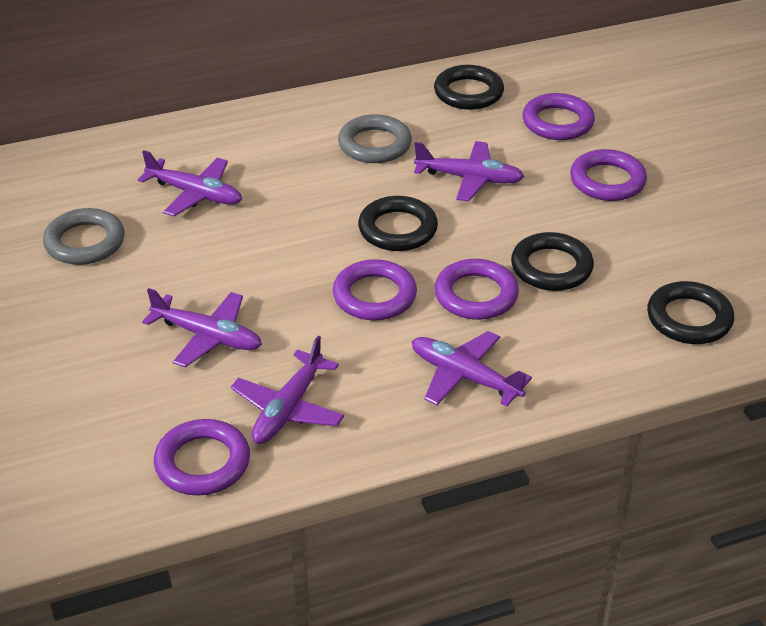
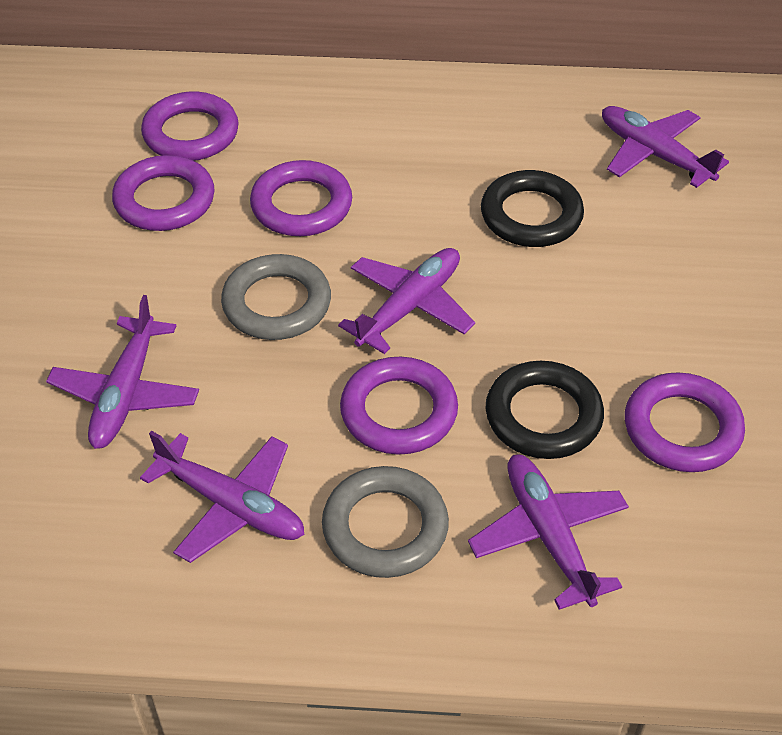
black ring: [358,196,438,251] [434,65,504,110] [511,232,594,291] [647,281,734,344] = 4 -> [481,170,584,247] [485,361,604,459] = 2

